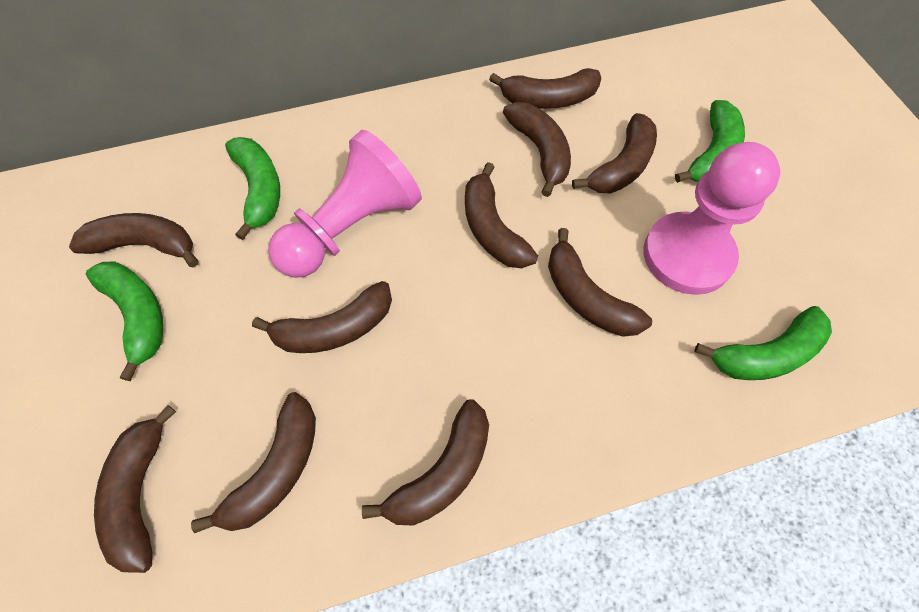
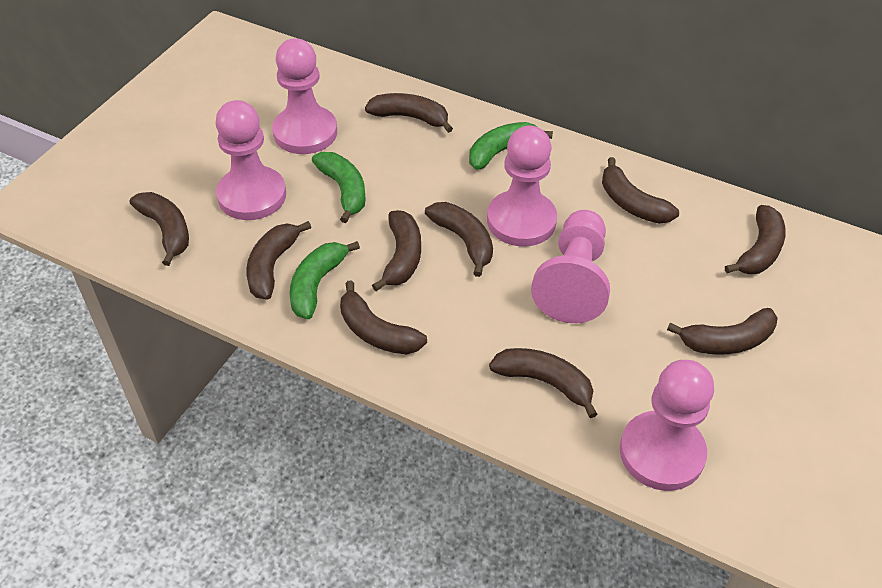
green banana: [86,261,163,381] [225,137,280,240] [675,100,745,183] [694,306,832,380] = 4 -> [290,241,360,319] [312,152,366,223] [469,122,553,170] = 3
pink pawn: [268,130,422,278] [643,142,780,295] = 2 -> [215,100,286,220] [272,38,337,154] [487,126,557,247] [531,210,610,323] [620,360,714,491] = 5

